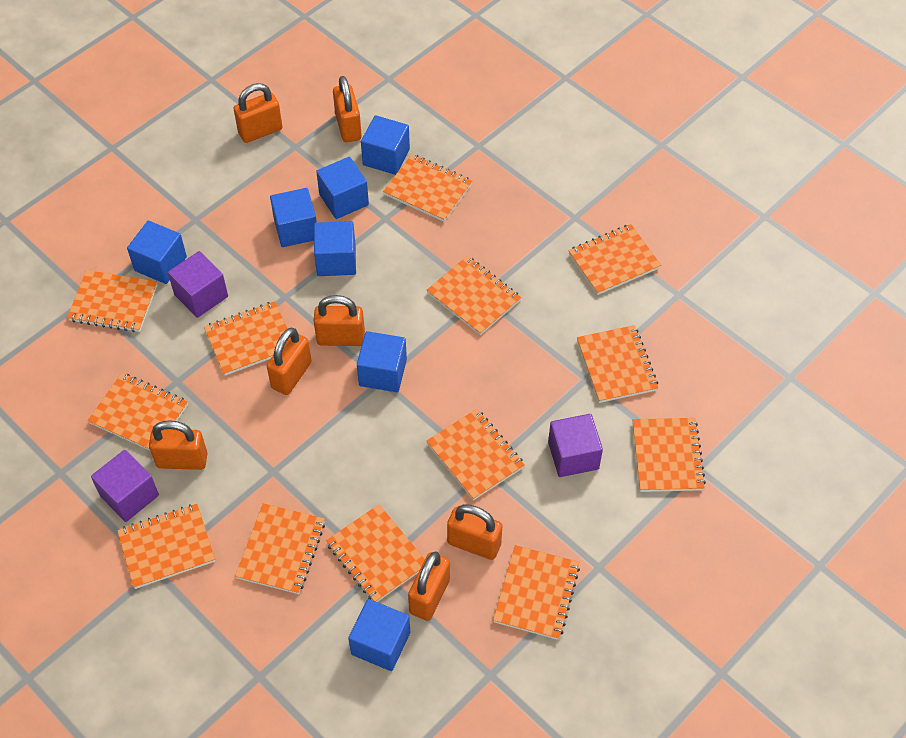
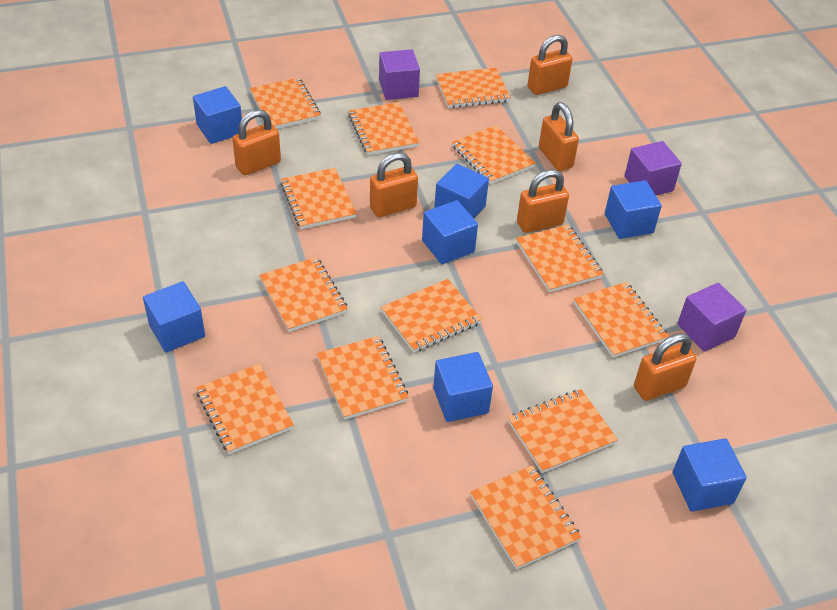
orange padlock: [149,420,207,470] [234,83,283,143] [267,328,312,395] [314,295,365,346] [333,76,362,142] [408,552,450,621] [447,504,503,560] = 7 -> [232,110,281,176] [370,153,418,217] [517,170,569,233] [527,35,573,95] [539,102,579,171] [634,333,696,401] = 6

